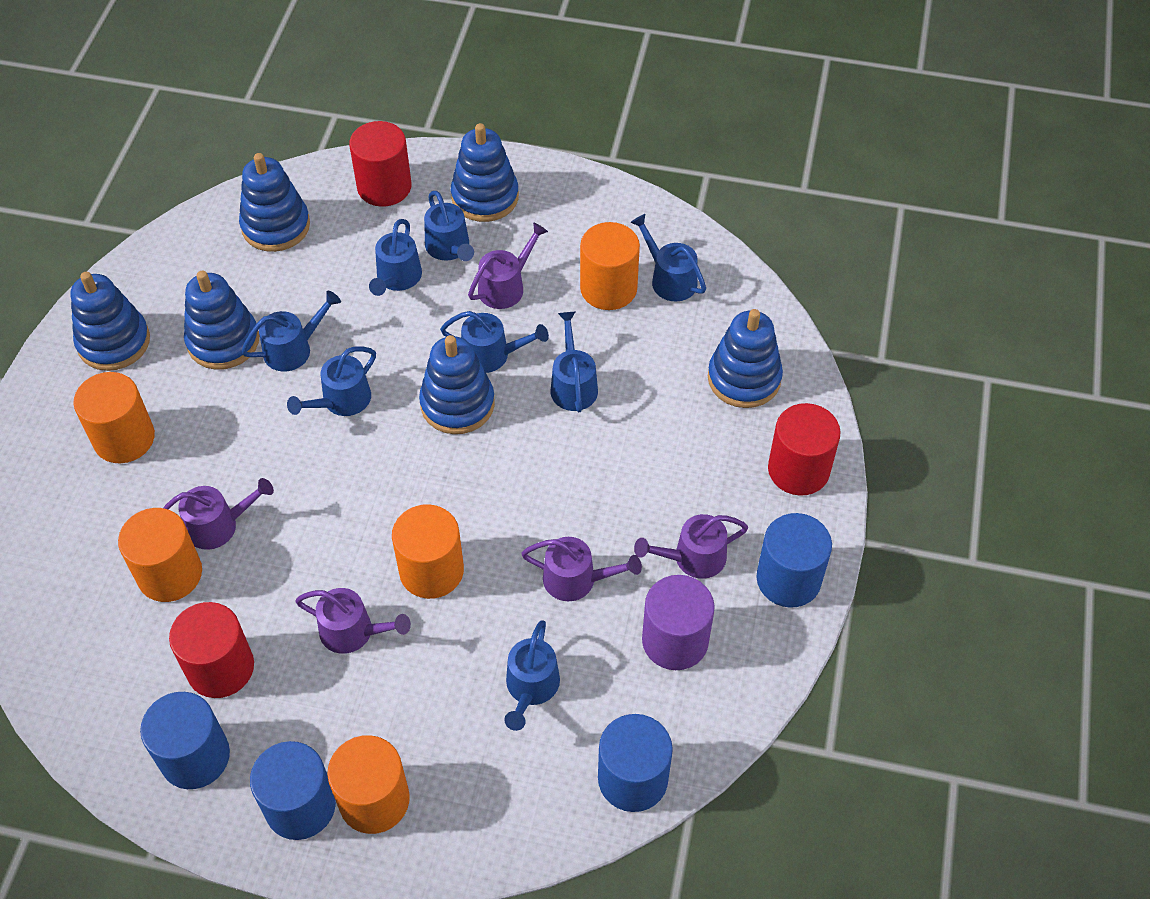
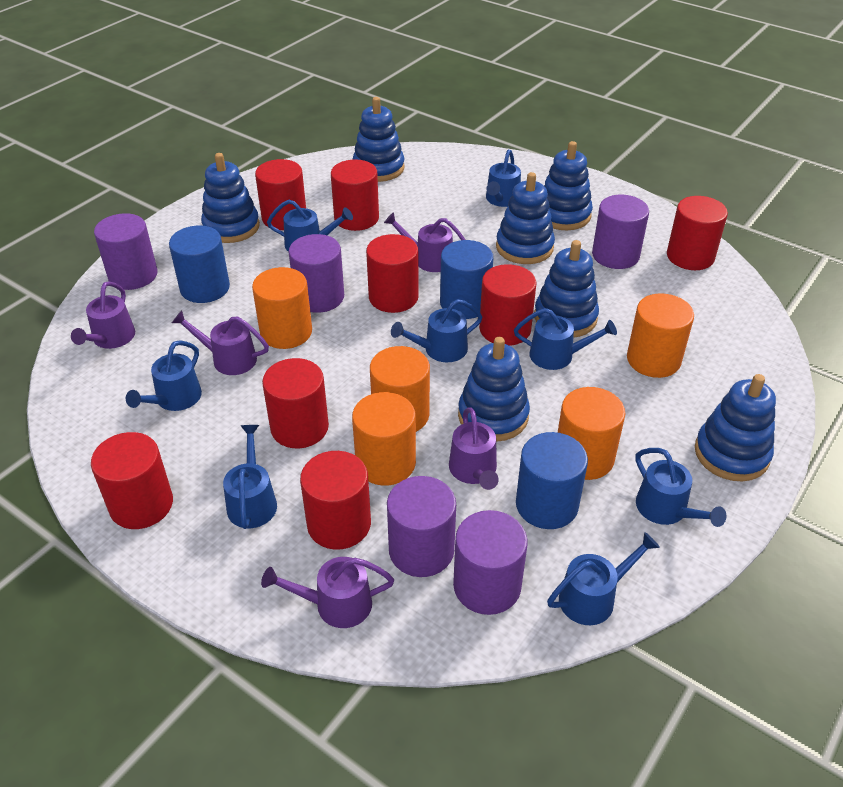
blue cylinder: [140,692,230,789] [250,741,336,840] [598,714,673,812] [756,513,832,608] = 4 -> [169,225,230,303] [440,240,493,319] [516,432,588,529] = 3
blue stacking toy: [70,272,150,371] [184,271,259,370] [239,153,310,252] [419,335,495,434] [451,123,519,222] [708,309,783,408] = 6 -> [201,153,260,243] [352,97,405,182] [458,337,530,442] [496,172,555,264] [534,240,599,338] [544,141,593,230] [695,374,776,482] = 7
purple cylinder: [642,575,715,670] = 1 -> [94,213,158,290] [289,234,344,313] [387,476,456,577] [453,510,528,615] [592,195,649,269] = 5
red cylinder: [169,602,254,698] [349,121,411,207] [768,403,841,496] = 3 -> [91,432,173,529] [255,159,306,230] [262,358,329,448] [300,451,371,550] [331,160,379,231] [366,234,419,313] [479,264,537,346] [667,196,728,270] = 8

